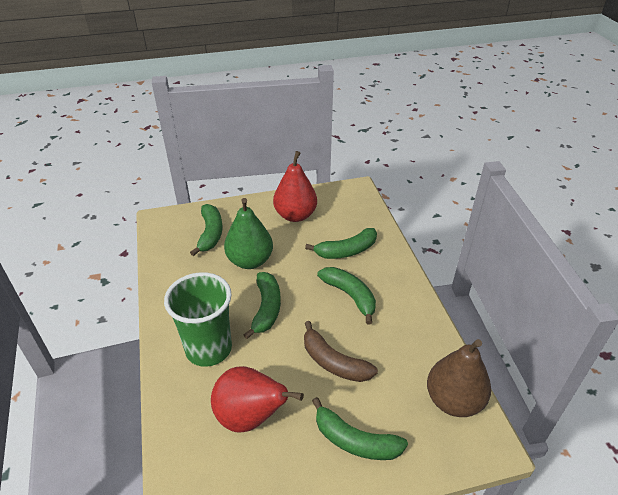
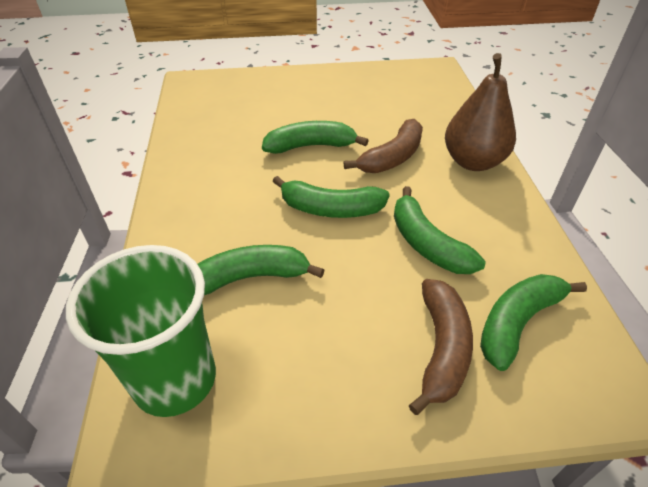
brown banana: [304,321,378,382] = 1 -> [344,119,423,173] [409,279,473,415] = 2
green pear: [224,198,273,269] = 1 -> none = 0
red pear: [211,366,304,433] [273,151,317,222] = 2 -> none = 0

